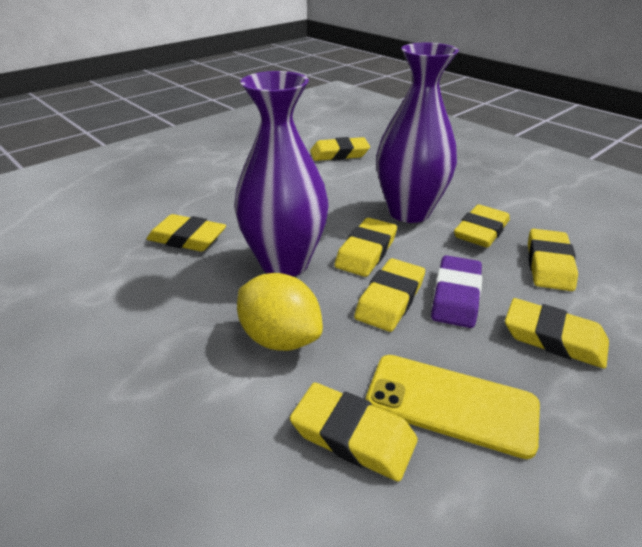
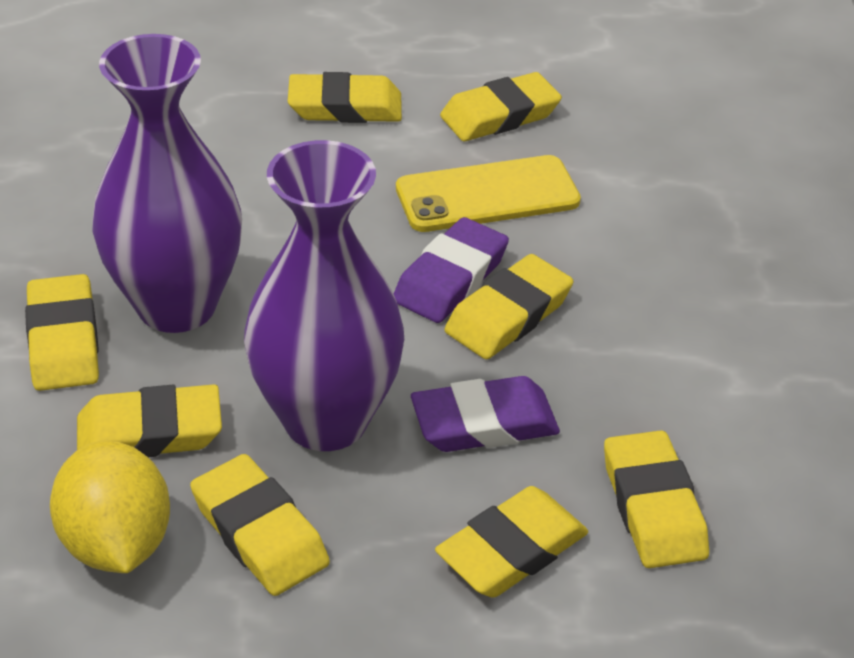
purple eraser: [431,255,482,328] = 1 -> [394,217,509,323] [411,376,560,452] = 2

